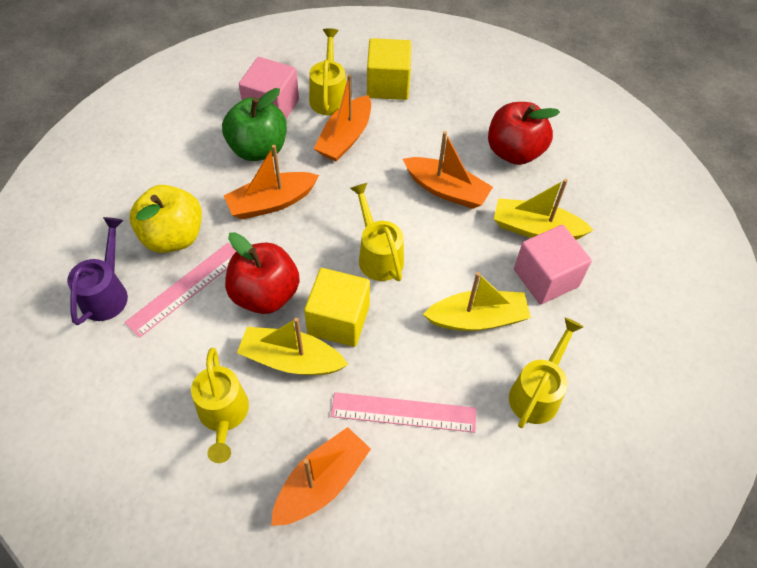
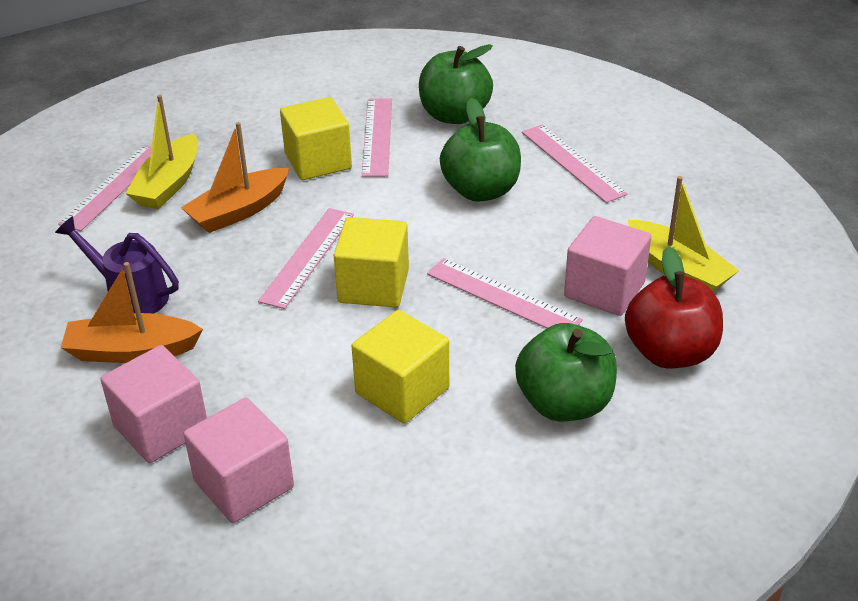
green apple: [222,88,287,161] = 1 -> [419,44,493,124] [440,98,521,202] [515,323,617,421] = 3
orange boat: [224,145,319,219] [271,427,371,526] [313,74,371,162] [403,131,493,209] = 4 -> [61,262,203,363] [181,122,290,233] = 2
pink cube: [239,57,299,119] [514,225,592,305] = 2 -> [100,345,207,463] [183,398,294,523] [564,216,651,316] = 3
pink ruler: [124,243,236,338] [331,392,476,433] = 2 -> [58,145,152,231] [258,208,354,309] [362,98,392,177] [427,258,583,328] [522,124,628,203] = 5
red apple: [225,232,300,314] [488,102,560,165] = 2 -> [625,246,723,368] = 1
yellow apple: [130,185,202,253] = 1 -> none = 0
yellow boat: [237,318,348,375] [423,272,531,331] [494,179,593,240] = 3 -> [125,95,198,209] [628,176,739,292] = 2
yellow cube: [304,268,370,347] [367,38,412,100] = 2 -> [280,97,352,180] [334,217,409,308] [352,310,449,424] = 3
yellow watering can: [191,348,249,463] [309,28,346,115] [350,183,404,281] [509,318,584,428] = 4 -> none = 0

